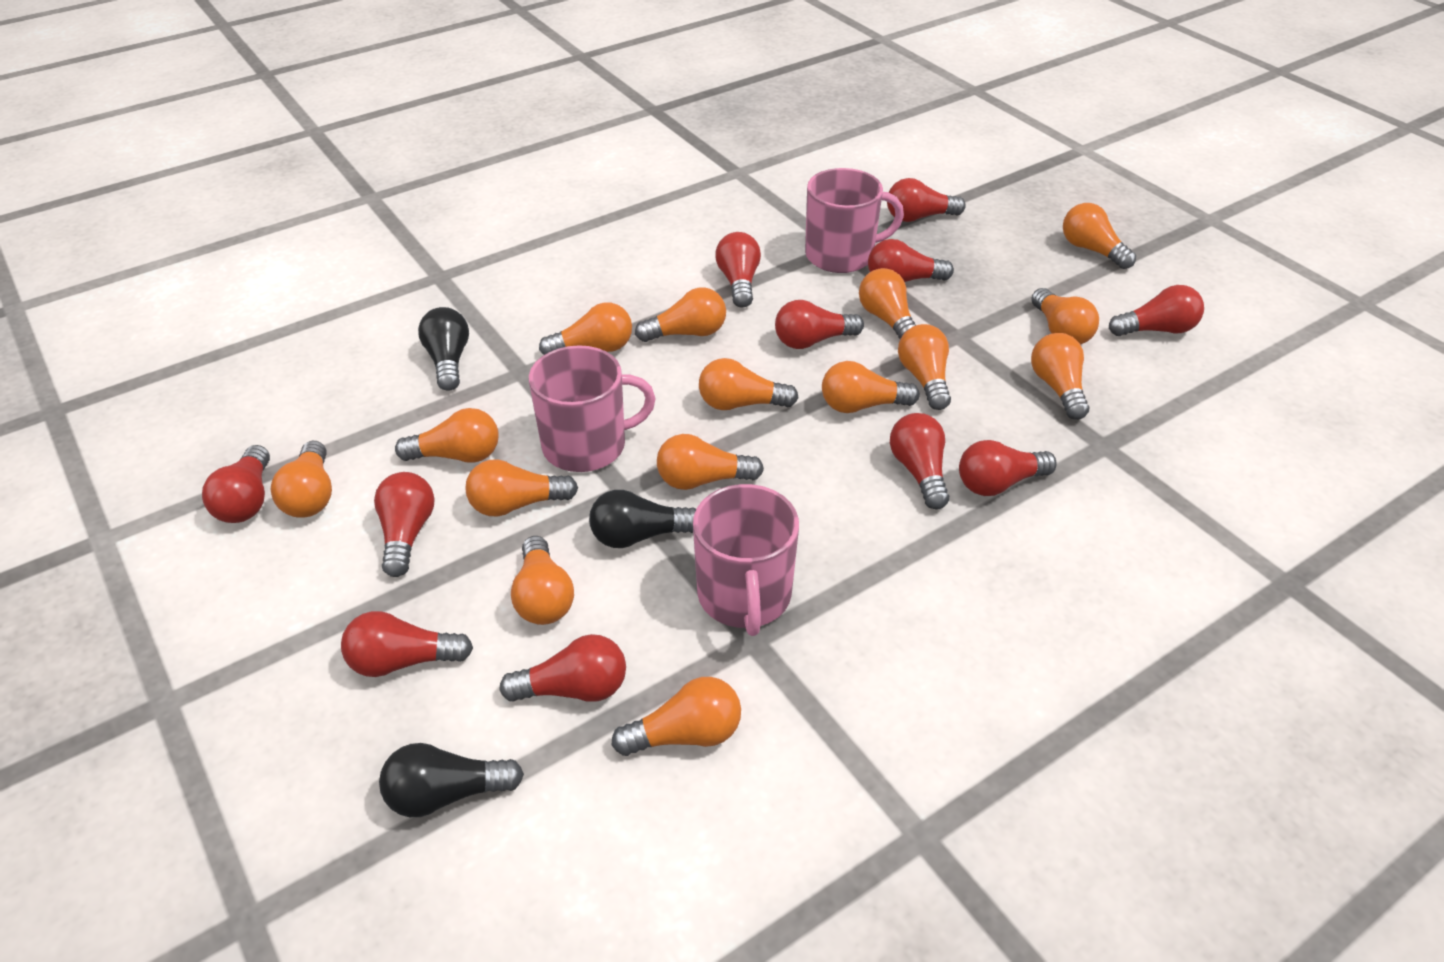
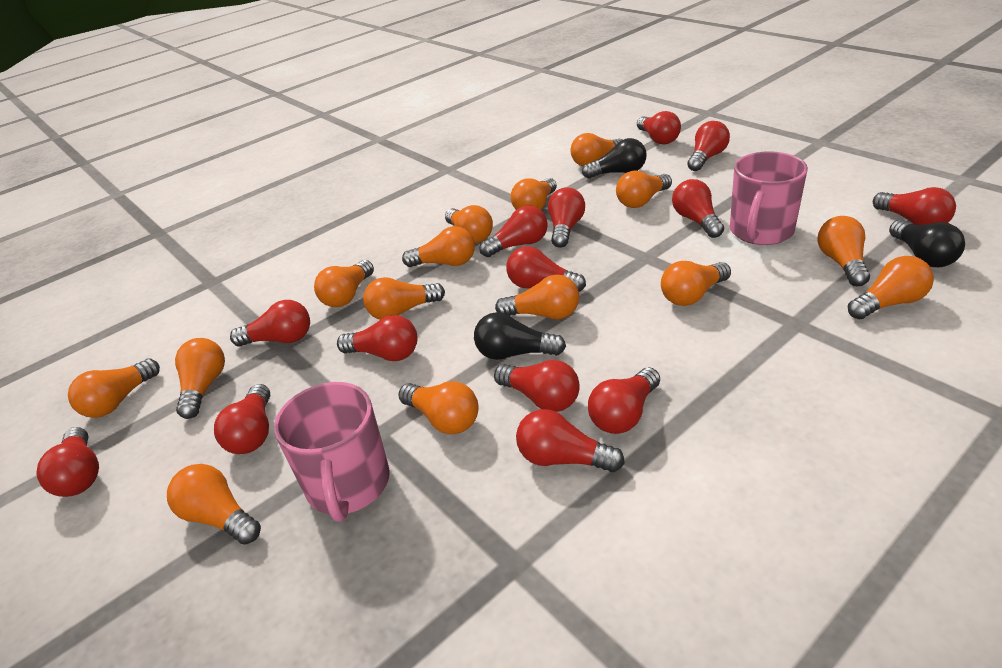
pink mug: [529,345,656,472] [693,484,799,636] [805,168,904,273] = 3 -> [274,382,390,522] [730,151,808,245] = 2
red light bulb: [202,445,270,523] [341,611,473,677] [374,472,435,577] [499,634,626,702] [715,232,761,308] [775,300,864,349] [868,239,954,282] [887,178,966,222] [890,413,949,509] [959,440,1057,496] [1109,285,1204,336] = 11 -> [36,427,99,497] [214,384,270,454] [230,300,310,347] [337,315,418,361] [479,205,548,257] [494,360,580,412] [506,246,586,292] [516,409,625,472] [548,187,585,248] [588,367,660,434] [637,111,681,144] [672,179,724,238] [687,121,730,171] [873,187,956,225] = 14

